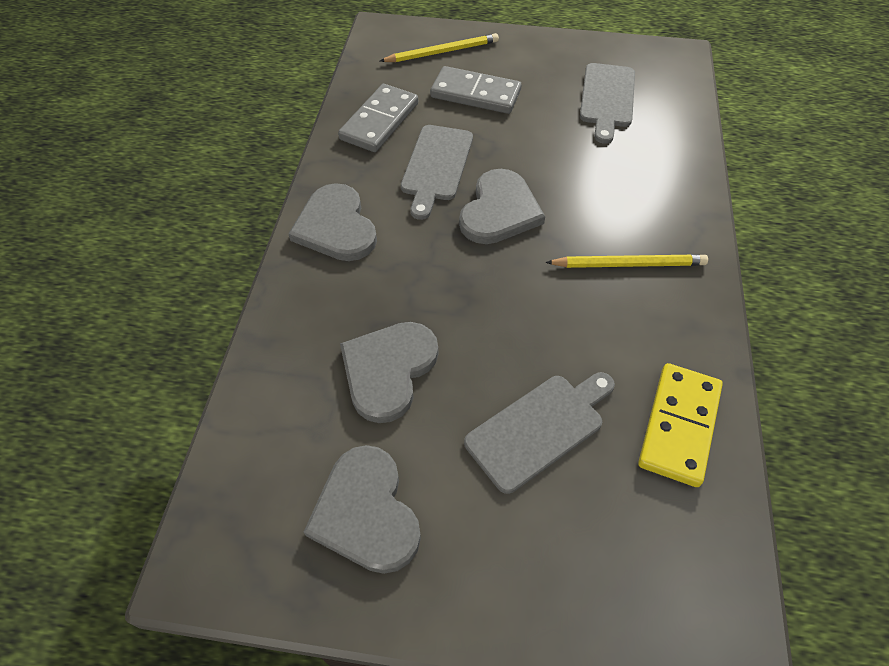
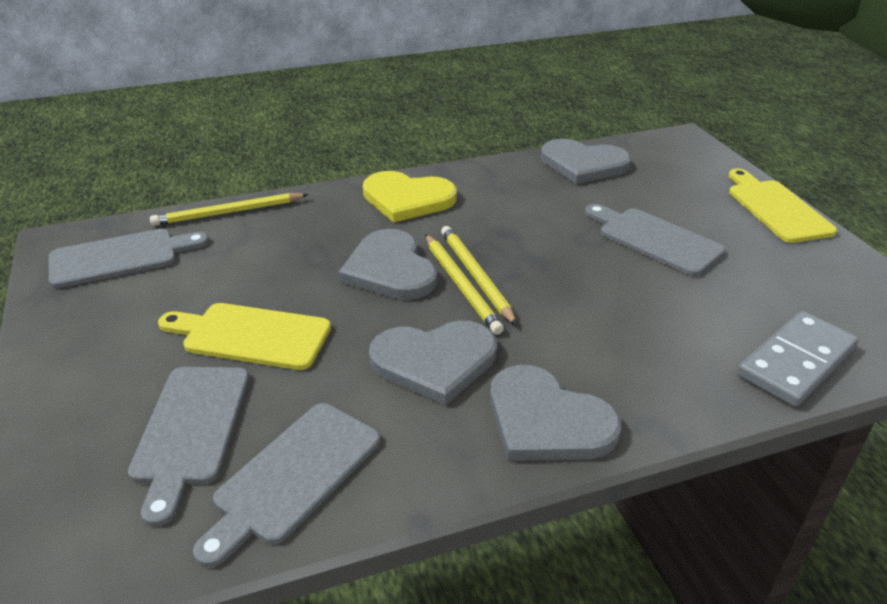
grey cutting board: [401,125,473,220] [464,372,615,494] [580,63,635,144] = 3 -> [49,229,209,288] [128,367,249,527] [193,403,380,567] [585,204,725,276] = 4
grey domino: [338,84,418,152] [430,66,522,114] = 2 -> [737,311,858,407] = 1
yellow cutting board: none = 0 -> [158,303,331,370] [729,169,837,243] = 2
yellow domino: [638,363,723,487] = 1 -> none = 0
yellow heart: none = 0 -> [363,171,457,223] = 1
yellow pencil: [380,33,499,62] [545,254,708,268] = 2 -> [150,193,309,226] [425,234,504,335] [441,226,517,325] = 3

